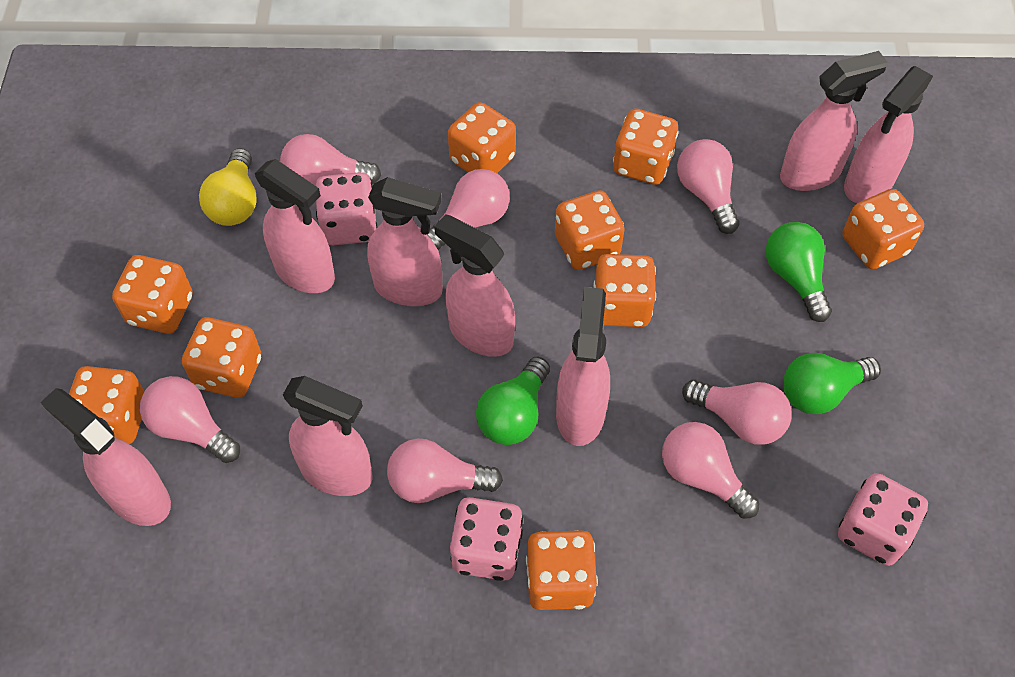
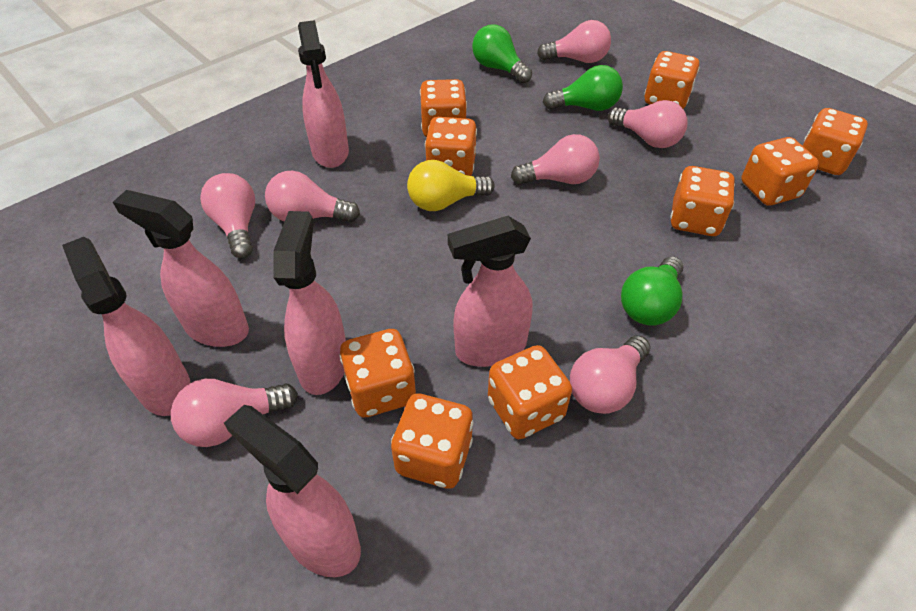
pink dice: [316,172,378,246] [450,497,523,581] [838,473,928,566] = 3 -> none = 0
pink spray bottle: [40,388,171,526] [255,159,335,293] [283,376,373,496] [367,177,443,306] [434,214,515,357] [556,287,610,446] [780,51,888,191] [844,66,933,203] = 8 -> [62,237,191,416] [113,190,249,347] [224,405,361,577] [273,211,346,395] [298,20,349,168] [448,216,533,367] = 6

